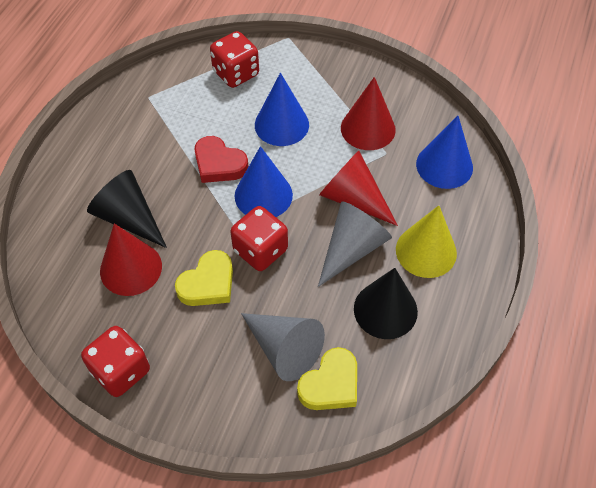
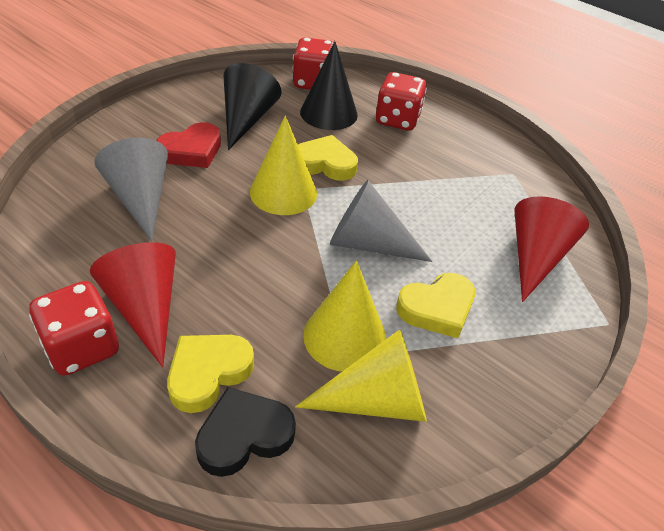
black heart: none = 0 -> [195,387,296,477] = 1
blue cone: [235,146,293,217] [255,73,309,146] [416,116,473,189] = 3 -> none = 0
red cone: [100,223,162,296] [319,151,398,226] [341,77,396,150] = 3 -> [90,242,176,368] [514,196,589,302] = 2
yellow cone: [396,205,457,278] = 1 -> [250,115,317,215] [295,329,427,422] [303,260,386,372] = 3
yellow heart: [175,250,233,306] [297,347,357,410] = 2 -> [167,335,254,413] [298,135,358,181] [396,273,475,338] = 3

